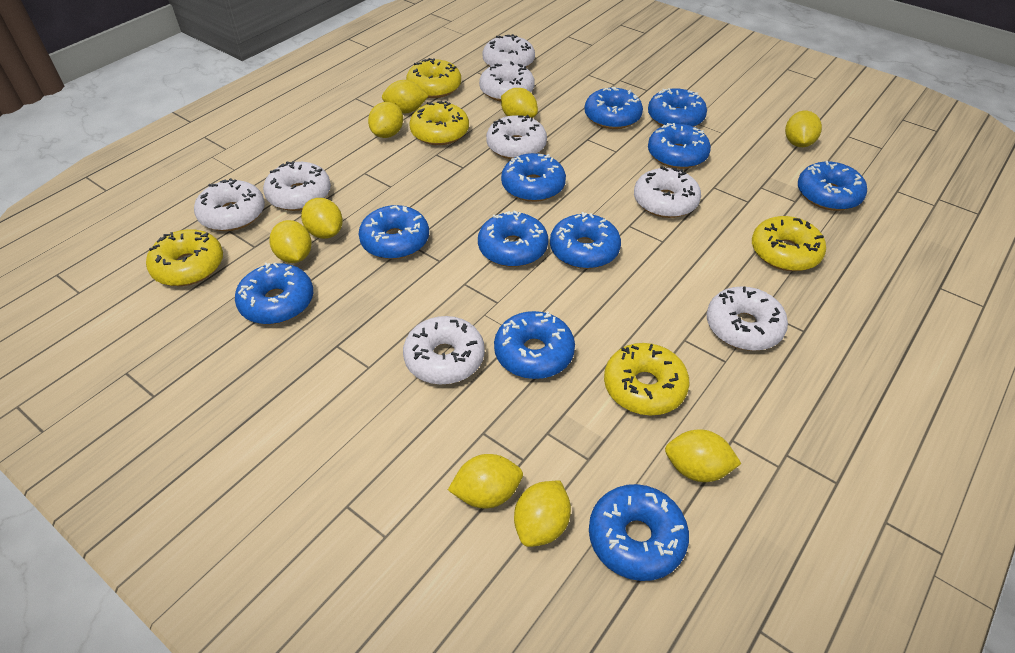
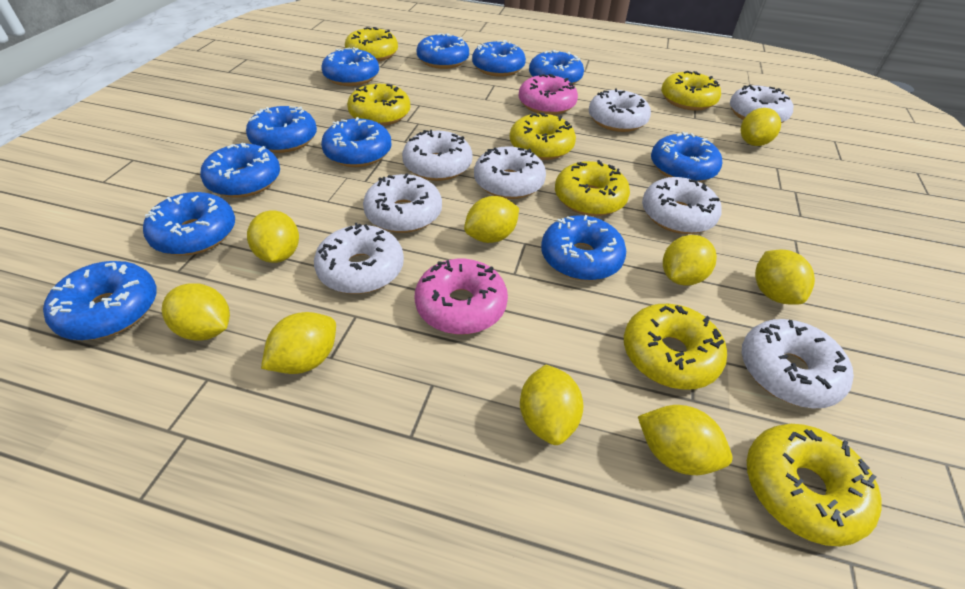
pink donut: none = 0 -> [415,259,508,335] [519,74,578,115] = 2
yellow donut: [146,229,223,286] [406,58,461,98] [409,101,469,145] [604,343,690,415] [752,216,826,271] = 5 -> [345,27,398,62] [347,84,411,126] [510,113,576,160] [555,160,630,216] [624,304,727,390] [661,71,721,111] [747,424,882,546] = 7

